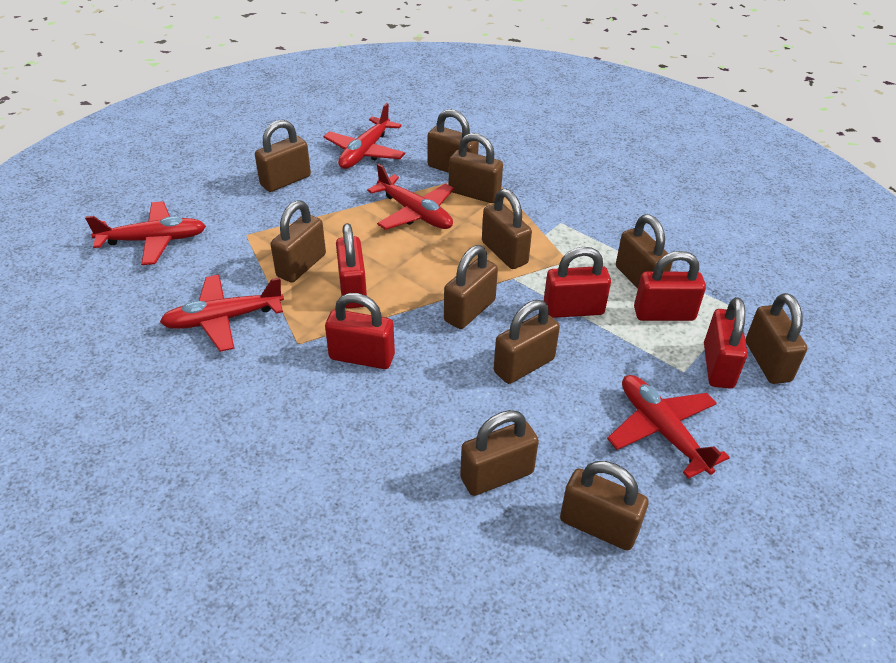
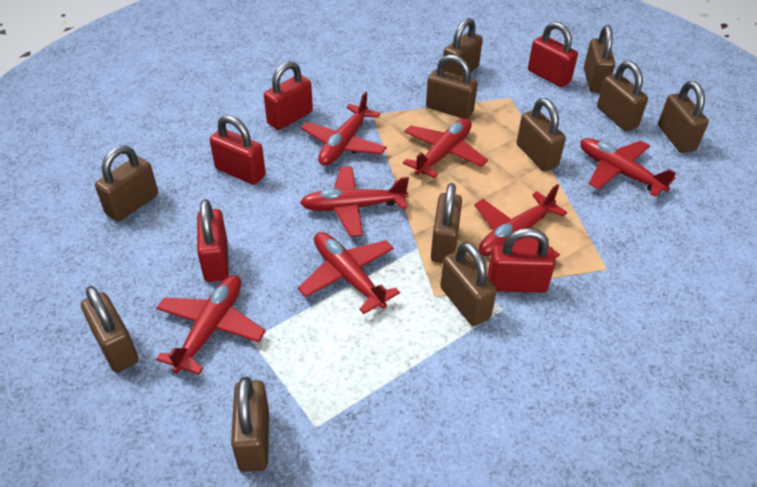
red plane: [85,201,206,265] [160,275,284,352] [323,103,405,169] [367,163,454,230] [607,375,730,479] = 5 -> [156,275,266,375] [298,232,400,314] [300,166,409,237] [301,91,387,166] [403,118,488,178] [474,184,567,259] [580,138,676,197] = 7

